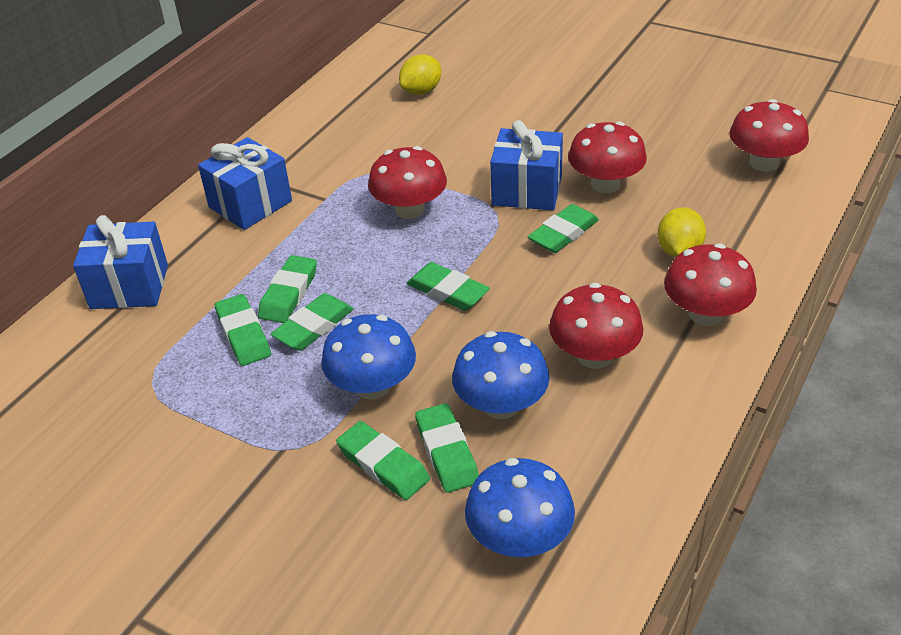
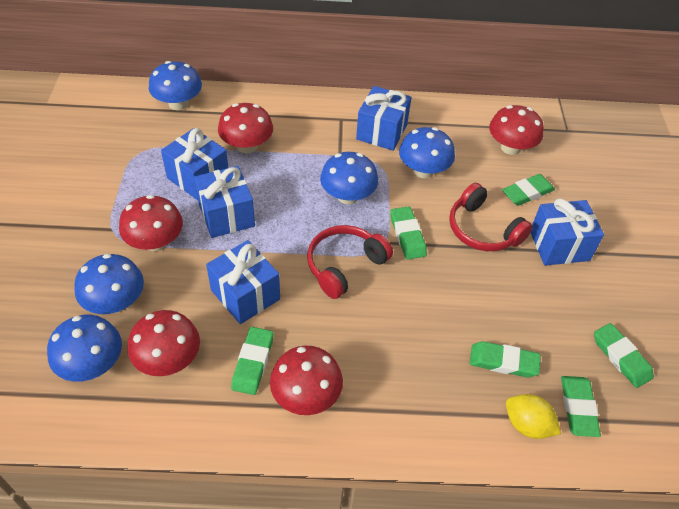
blue gift: [73,215,168,309] [198,137,292,230] [490,120,563,210] = 3 -> [161,128,228,200] [194,166,255,238] [206,240,280,324] [356,86,412,151] [531,198,604,266] = 5
blue mushroom: [321,314,416,400] [452,331,550,419] [465,458,575,557] = 3 -> [47,315,122,382] [74,254,144,314] [149,61,202,110] [320,152,378,204] [399,127,455,178] = 5
green eraser: [215,294,271,366] [258,255,317,323] [271,293,354,351] [336,421,430,500] [407,262,490,310] [415,403,479,493] [528,204,599,253] = 7 -> [231,327,274,395] [390,206,427,260] [470,341,541,377] [502,174,555,206] [561,376,601,437] [594,323,654,388] = 6
red headphones: none = 0 -> [307,225,393,299] [449,183,533,251] = 2
yellow lemon: [399,54,441,95] [658,207,706,258] = 2 -> [506,394,561,439] = 1

